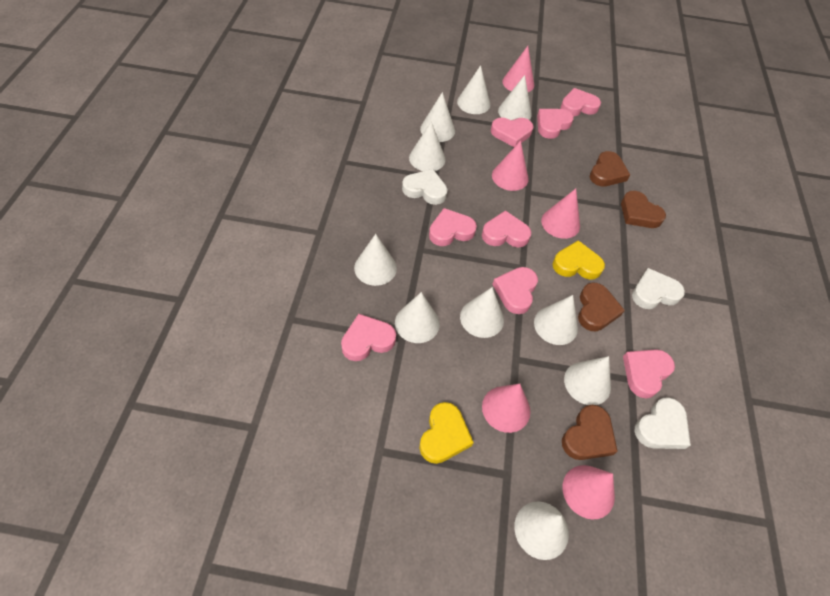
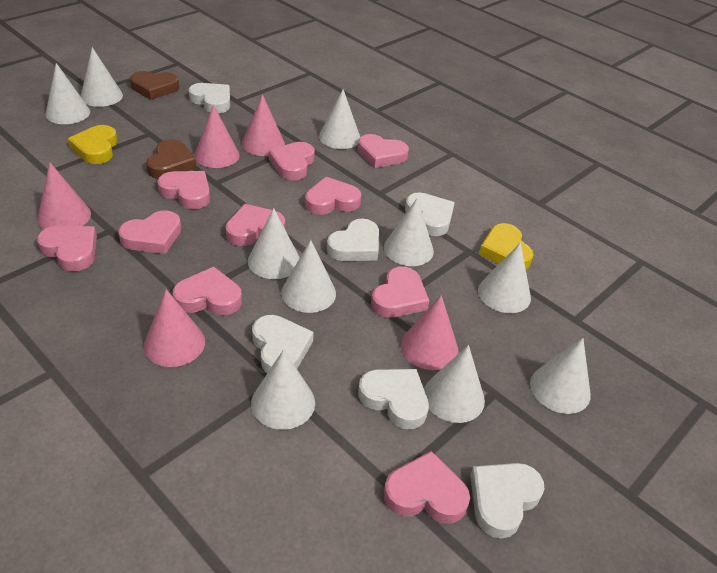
brown heart: [562,405,618,460] [578,282,625,331] [590,151,630,187] [621,191,666,228] = 4 -> [130,71,179,100] [146,139,196,179] = 2
pink heart: [341,314,396,361] [429,208,477,246] [482,210,531,247] [491,117,533,147] [492,267,538,314] [537,109,574,139] [560,88,601,116] [623,349,675,399] = 8 -> [37,226,97,271] [118,210,181,254] [157,171,210,209] [173,267,242,315] [226,204,285,246] [269,142,315,180] [305,177,361,215] [358,134,409,168] [371,267,429,318] [384,451,470,524] = 10
white heart: [402,169,448,205] [632,268,685,309] [635,397,691,449] = 3 -> [189,83,230,113] [252,315,314,373] [327,219,379,261] [358,369,429,429] [405,192,455,236] [470,463,544,539] = 6

